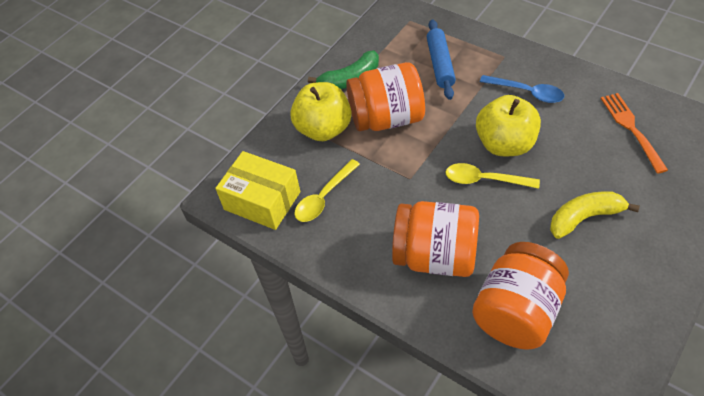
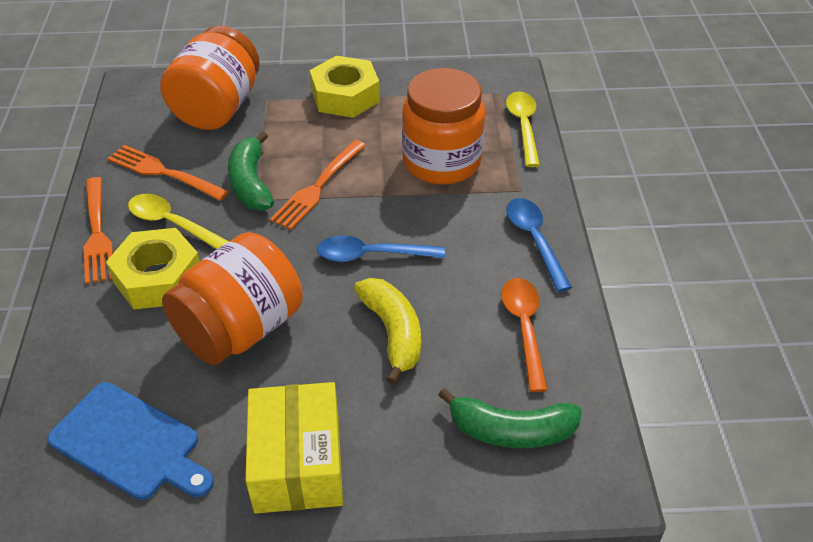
blue cutting board: none = 0 -> [47,382,214,500] = 1
blue rolling pin: [427,19,456,100] = 1 -> none = 0
blue spoon: [480,75,564,103] = 1 -> [317,235,445,262] [506,198,572,292] = 2
green banana: [308,50,379,89] = 1 -> [228,131,274,210] [438,388,582,448] = 2
orange fork: [601,93,668,174] = 1 -> [83,177,113,284] [107,145,229,201] [270,140,366,230] = 3
orange spoon: none = 0 -> [501,278,548,392] = 1
yellow apple: [290,82,351,141] [476,95,541,156] = 2 -> none = 0
yellow nut: none = 0 -> [106,228,200,309] [310,56,380,118] = 2

